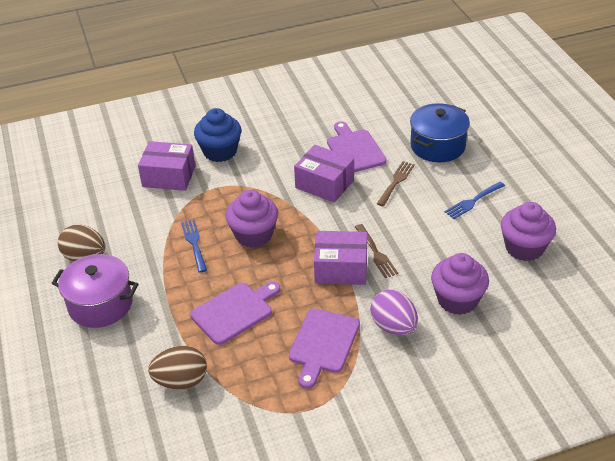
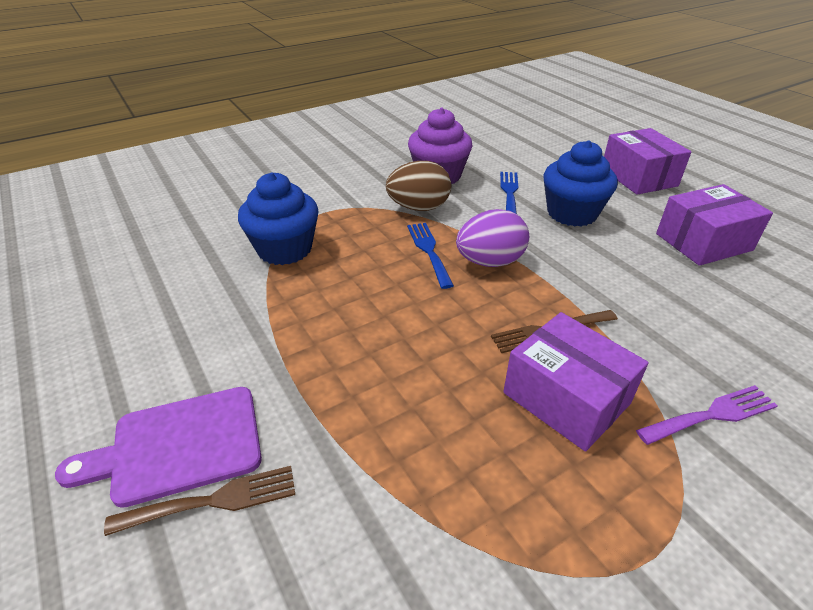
blue cupcake: [194,108,241,162] = 1 -> [238,172,319,265] [543,140,618,227] = 2
blue pot: [410,103,470,162] = 1 -> none = 0
brown egg: [58,225,105,262] [148,345,207,390] = 2 -> [386,161,451,211] = 1
purple cupcake: [226,190,278,248] [431,253,489,315] [501,202,556,261] = 3 -> [408,108,472,184] = 1
purple cutting board: [190,281,280,345] [289,308,360,389] [327,121,387,172] = 3 -> [55,387,262,508] = 1
purple fork: none = 0 -> [636,385,778,445] = 1
purple pot: [52,254,139,328] = 1 -> none = 0

